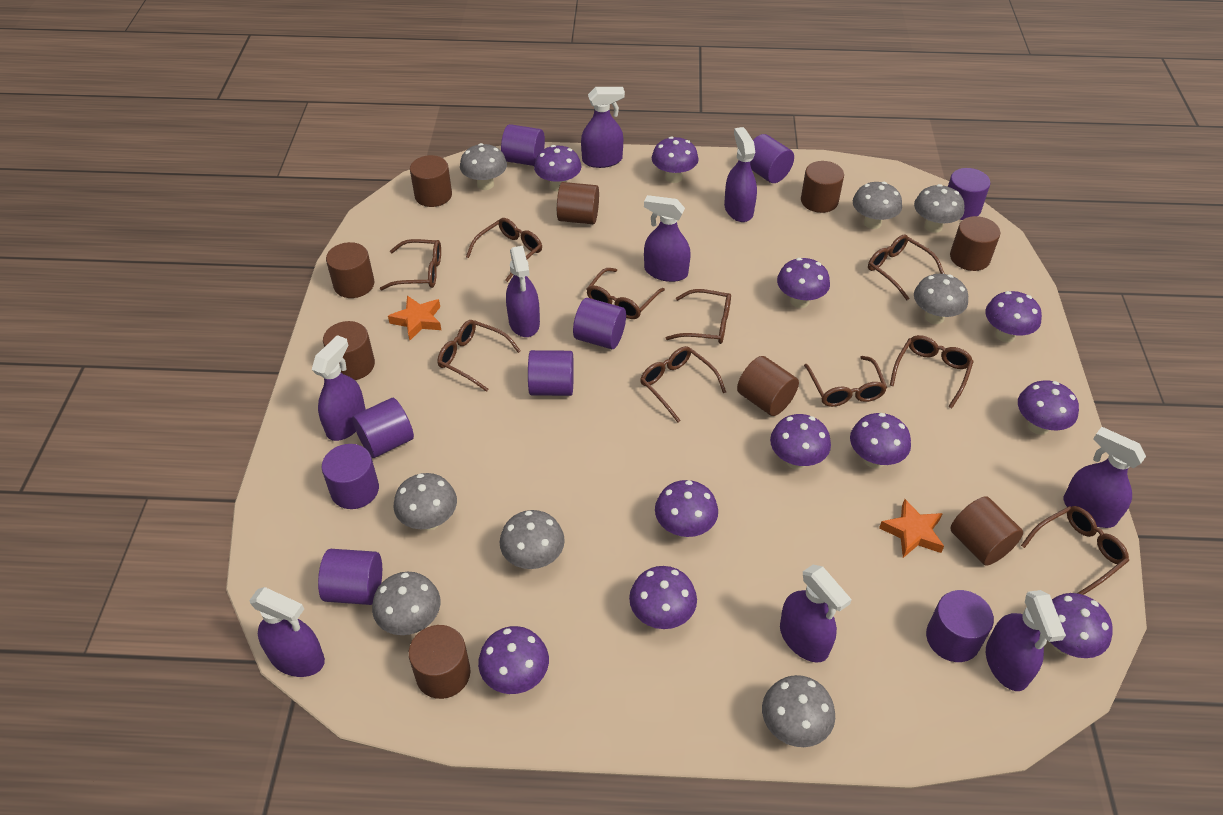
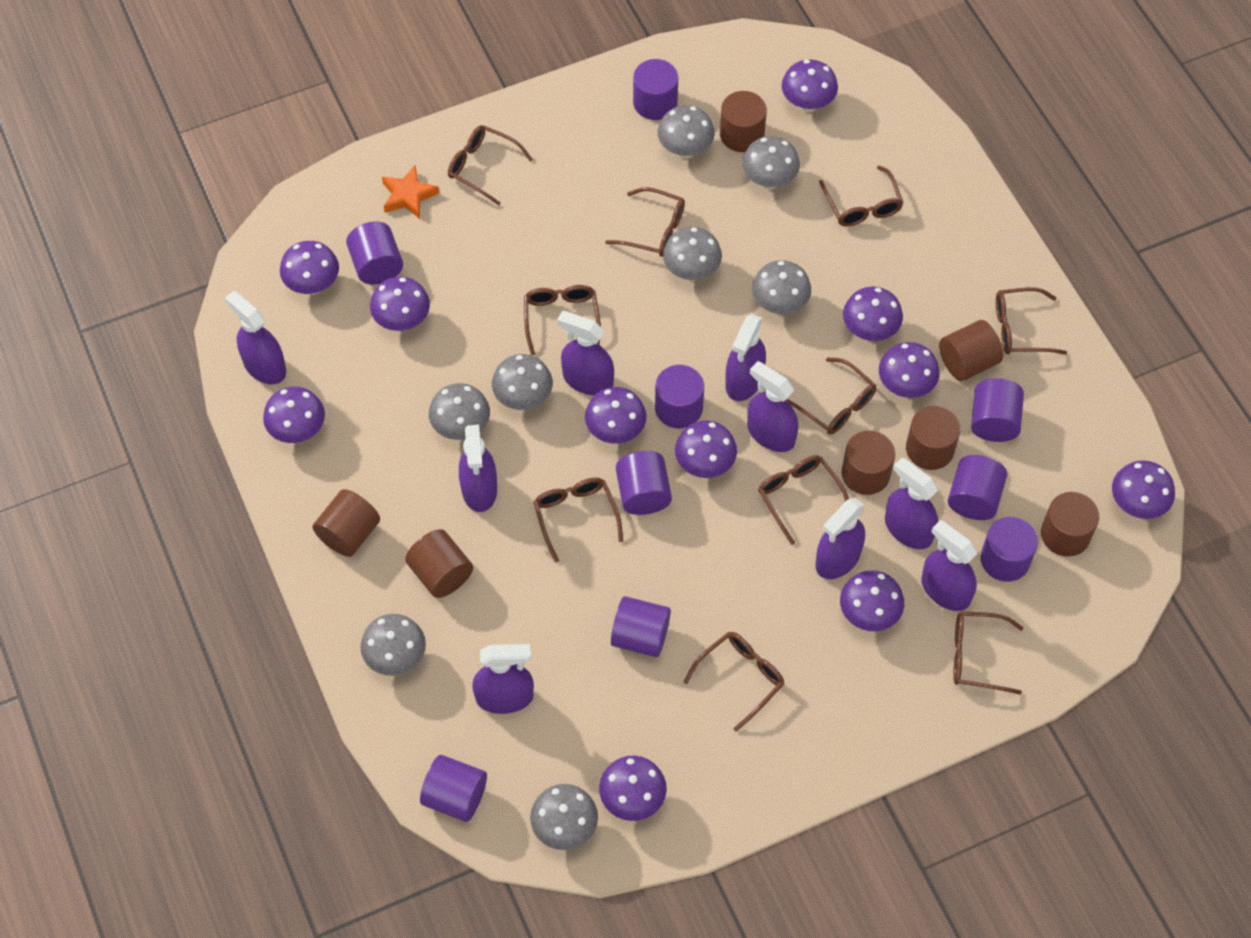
brown cylinder: [323,321,375,380] [326,242,374,298] [408,625,471,699] [410,155,452,207] [557,182,599,224] [737,356,799,416] [801,161,844,213] [950,216,1000,271] [950,496,1023,566] = 9 -> [312,489,380,557] [405,529,473,598] [720,91,767,152] [842,431,895,495] [906,406,961,470] [939,320,1003,381] [1041,492,1099,557] = 7
orange star: [388,296,441,341] [879,499,944,558] = 2 -> [382,166,439,219] = 1

